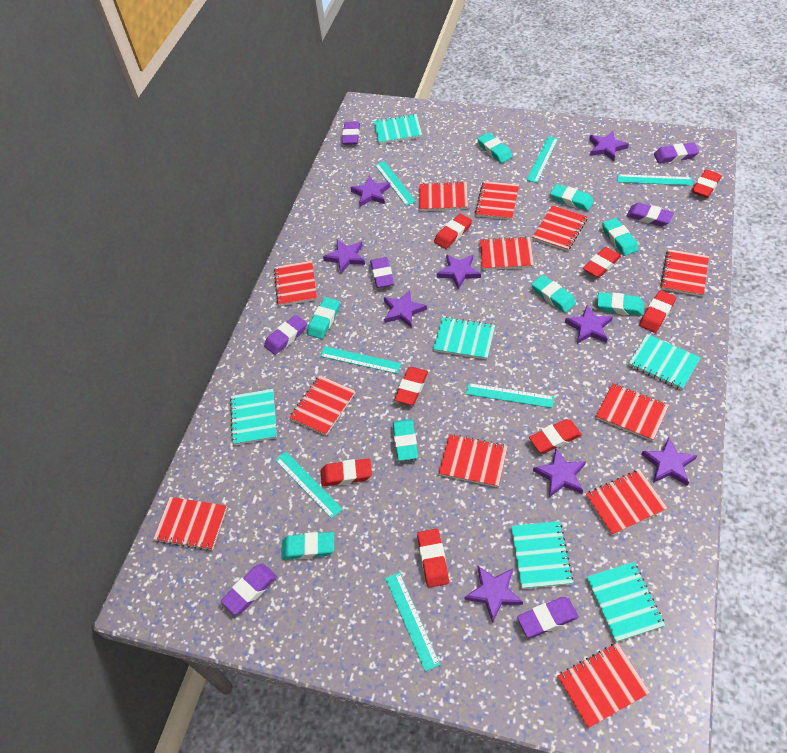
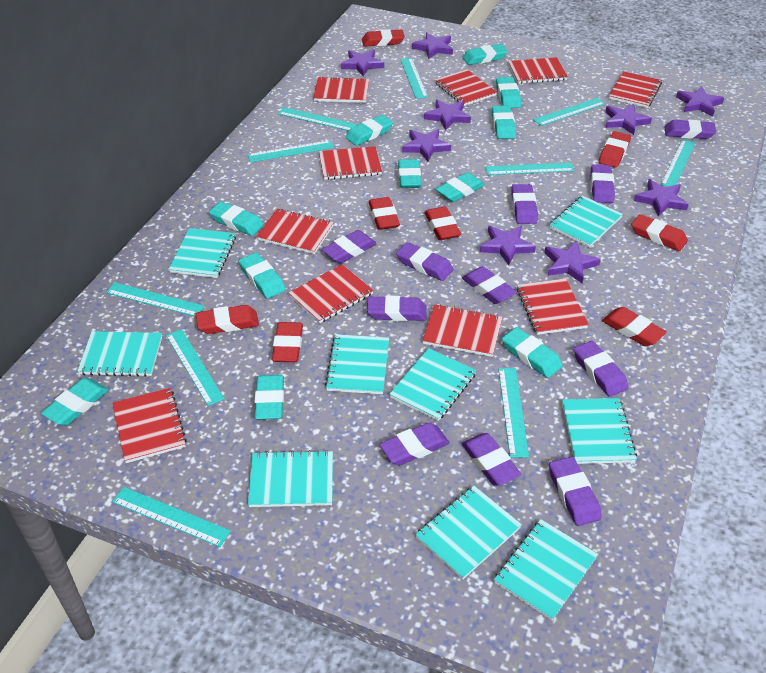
purple eraser: [221,564,277,615] [264,315,307,355] [342,121,360,145] [370,257,394,288] [517,597,579,637] [626,202,674,226] [654,143,699,163] = 7 -> [322,230,377,263] [367,295,426,321] [379,422,450,465] [396,242,454,281] [462,266,517,304] [462,433,521,486] [511,184,538,224] [549,457,602,526] [574,341,628,397] [590,164,615,203] [664,120,716,139] = 11
red notebook: [153,497,227,551] [274,261,317,306] [289,375,355,436] [420,181,468,211] [438,434,508,487] [475,181,519,220] [480,237,534,270] [532,205,588,251] [557,643,650,728] [586,469,667,536] [596,383,669,441] [660,249,709,297] = 12 -> [112,388,187,463] [256,209,334,254] [289,264,374,323] [313,76,369,103] [319,146,382,180] [422,304,503,357] [435,69,497,106] [508,57,568,84] [517,278,589,335] [609,71,662,108] = 10
turquoise eraser: [281,532,334,560] [307,297,340,339] [393,419,418,461] [477,133,512,163] [532,275,576,313] [550,184,594,211] [597,292,644,316] [602,218,638,256] = 8 -> [41,378,109,425] [209,201,264,236] [239,253,286,299] [255,375,284,420] [346,115,393,146] [398,159,421,188] [436,172,485,202] [462,44,508,65] [492,105,516,139] [496,77,521,108] [502,327,563,378] = 11
turquoise notebook: [230,389,277,445] [374,114,422,144] [433,317,495,360] [511,521,573,589] [587,562,665,642] [628,334,701,390] = 6 -> [77,331,162,377] [168,228,236,278] [248,450,333,507] [325,334,389,394] [389,348,476,421] [415,486,522,579] [494,519,598,620] [549,195,623,247] [562,398,637,464] = 9
turquoise ruler: [275,452,343,519] [320,346,402,374] [375,161,416,206] [385,572,440,672] [466,383,554,408] [526,136,558,183] [618,174,693,186] = 7 -> [106,282,205,317] [112,487,231,547] [166,329,224,406] [247,140,334,162] [278,107,357,131] [400,58,428,99] [485,163,575,175] [498,368,529,458] [533,98,605,126] [661,139,695,187] = 10

